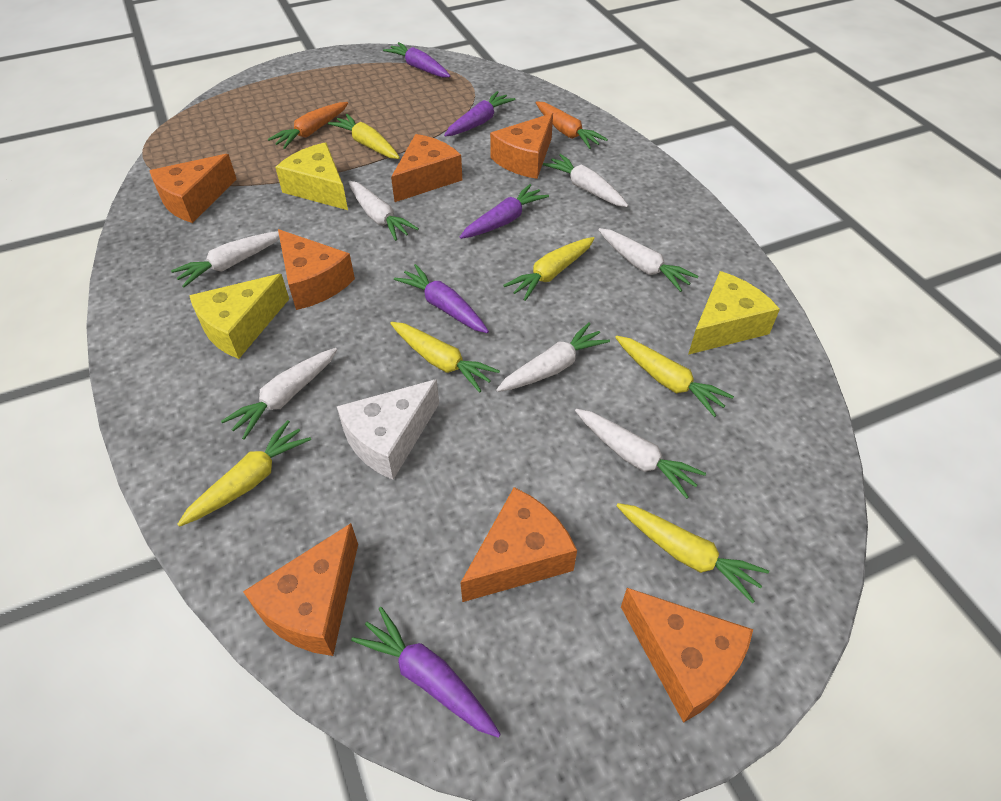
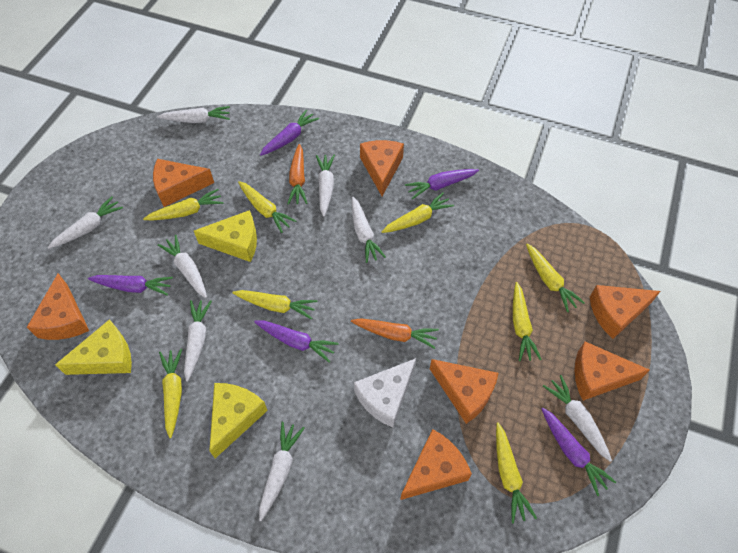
white carrot: [171,231,280,287] [221,348,337,440] [348,181,419,241] [496,323,610,392] [543,154,628,207] [575,409,706,499] [598,228,698,292] = 7 -> [48,197,123,249] [157,106,230,123] [158,235,207,298] [184,300,212,382] [259,422,304,521] [316,155,335,217] [352,197,386,263] [543,375,612,462] = 8
yellow carrot: [177,420,311,527] [328,114,400,159] [390,322,500,392] [503,237,595,301] [615,336,734,417] [617,503,769,603] = 6 -> [143,189,223,220] [159,349,182,438] [232,290,317,320] [238,181,296,233] [382,192,454,233] [496,422,537,524] [513,282,542,361] [526,243,585,312] = 8

